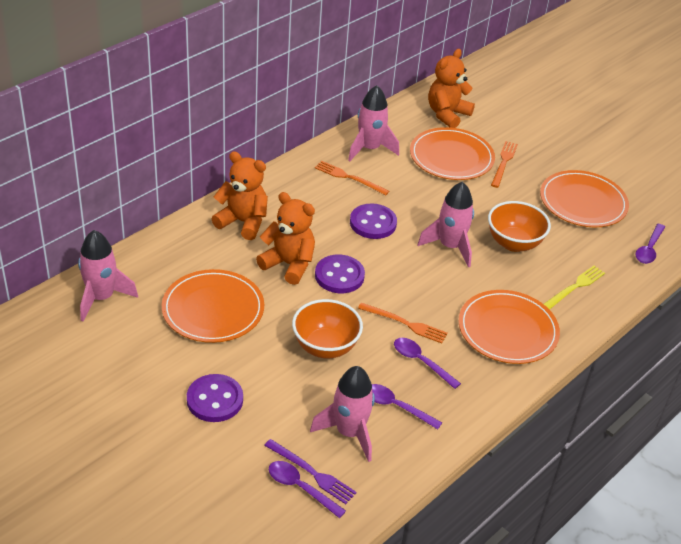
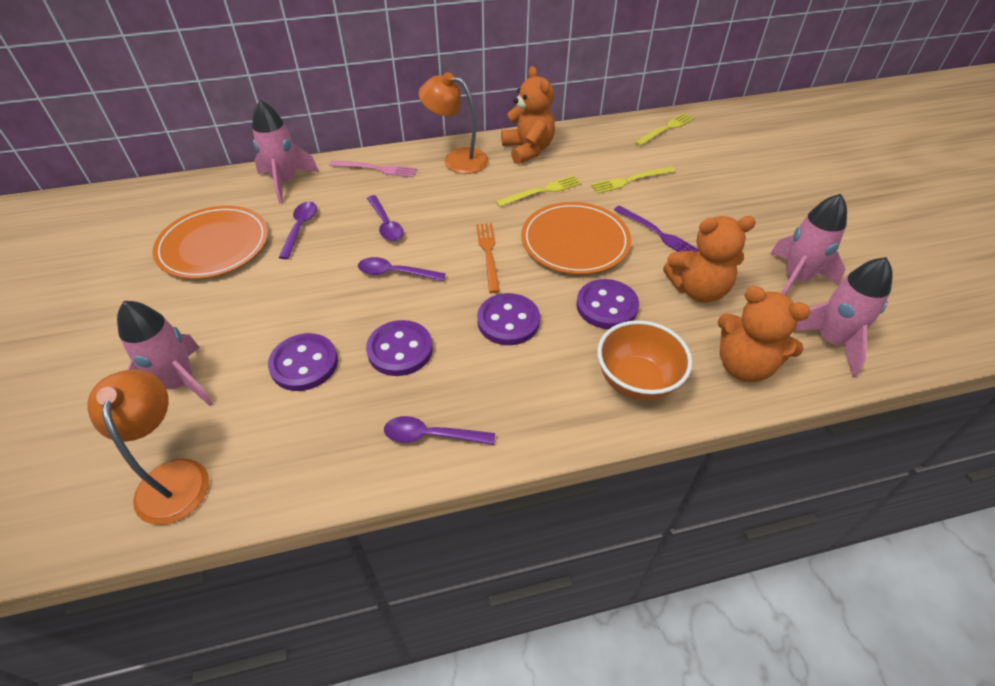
orange bowl: [292,299,363,359] [488,201,551,252] = 2 -> [597,320,692,401] = 1
orange fork: [315,161,389,195] [358,303,448,343] [491,141,518,188] = 3 -> [476,223,500,293] = 1
orange lamp: none = 0 -> [87,369,209,525] [419,72,489,174] = 2
orange plate: [162,269,264,343] [410,127,495,180] [459,290,560,364] [540,170,629,228] = 4 -> [153,205,268,279] [521,202,631,274] = 2
pink fork: none = 0 -> [329,160,417,177] = 1
purple button: [187,374,243,422] [315,254,365,293] [350,203,397,239] = 3 -> [268,333,338,391] [366,320,433,376] [477,293,540,345] [576,279,639,329] = 4
yellow fork: [544,266,605,310] = 1 -> [496,175,581,207] [591,166,675,194] [635,113,694,146] = 3

